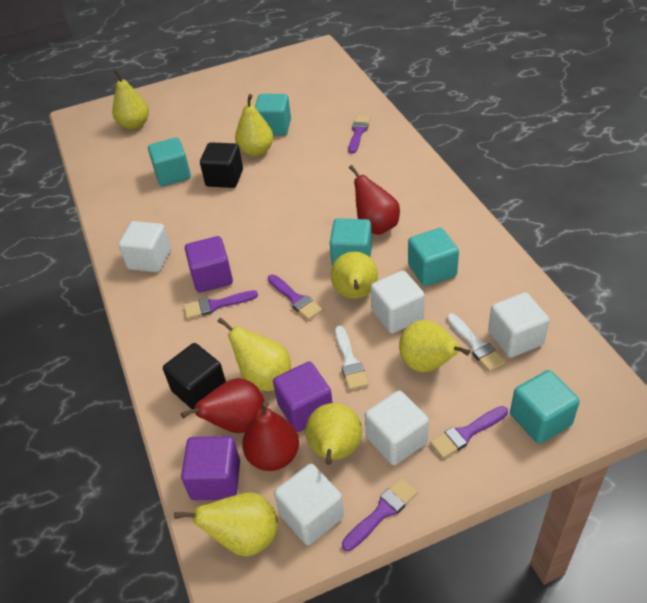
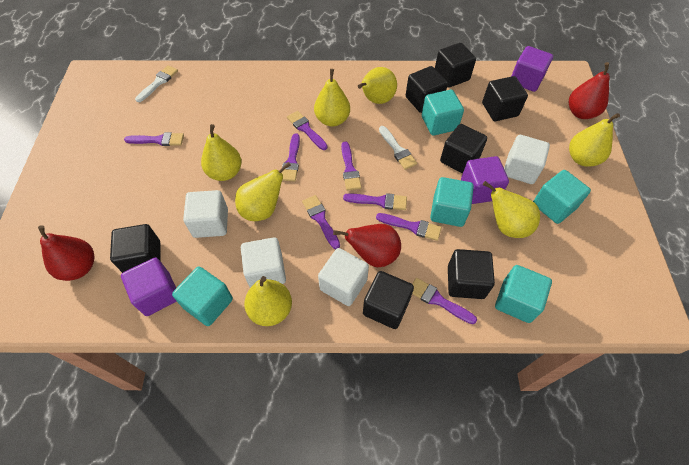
black cube: [163,343,226,409] [200,142,243,188] = 2 -> [110,224,160,273] [363,271,414,329] [406,66,448,113] [435,43,476,88] [440,124,487,174] [448,249,495,299] [482,76,528,121] = 7
purple brush: [184,290,258,319] [268,274,322,320] [342,477,418,551] [348,116,370,154] [430,406,508,458] = 5 -> [124,132,184,146] [282,133,300,181] [287,111,328,150] [302,195,340,249] [341,141,361,191] [343,193,407,210] [376,213,442,241] [412,278,477,324] = 8
white cube: [118,221,171,272] [274,464,344,545] [365,390,429,466] [371,270,425,334] [488,292,549,358] = 5 -> [183,190,228,238] [241,237,286,288] [318,248,369,306] [504,135,550,184] = 4

